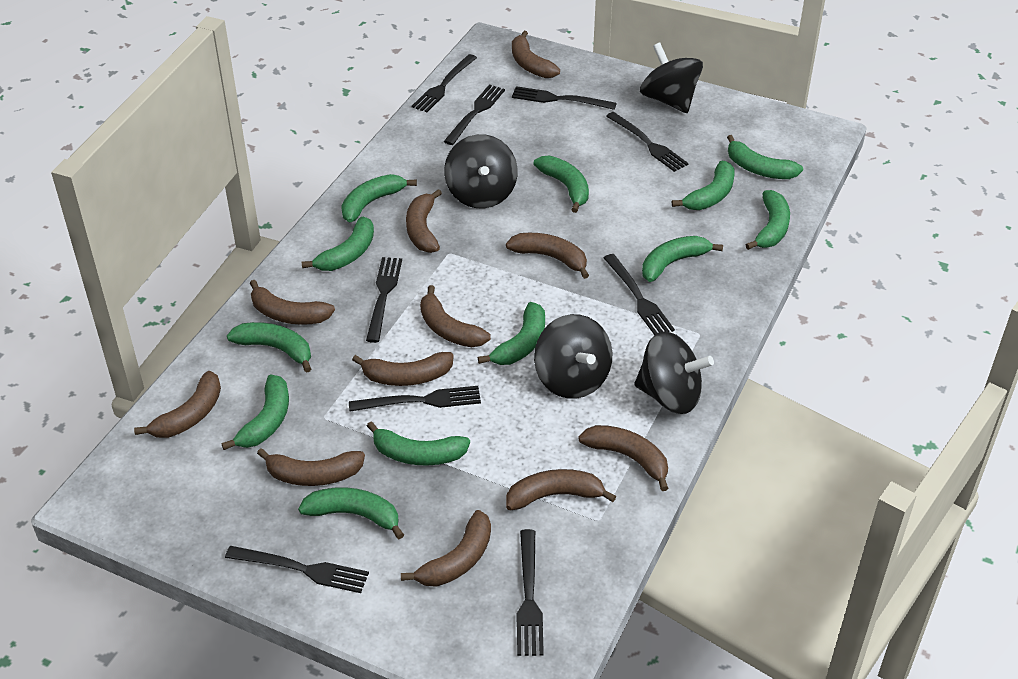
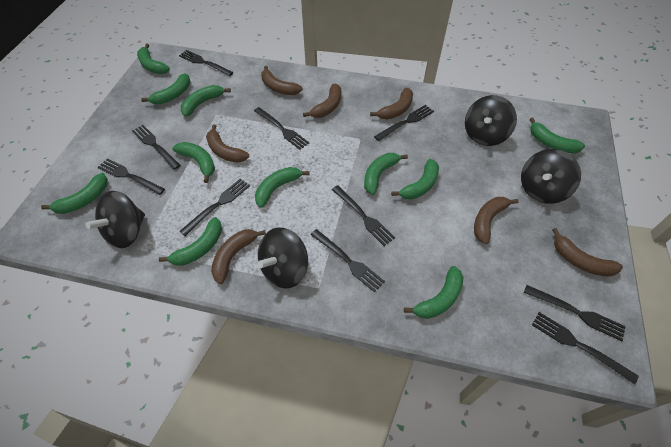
black fork: [225,546,369,593] [349,386,481,412] [366,257,402,343] [412,54,477,113] [443,85,505,145] [512,86,617,110] [517,529,544,656] [604,254,675,335] [606,112,688,172] = 9 -> [98,158,165,195] [132,125,181,170] [179,50,234,76] [179,179,250,236] [254,107,309,150] [310,229,385,292] [332,185,395,246] [374,105,434,141] [524,285,626,341] [532,312,638,385] = 10
brown banana: [134,371,221,438] [250,280,335,325] [257,448,365,486] [352,352,454,386] [401,510,491,587] [406,189,442,253] [420,285,491,347] [506,233,589,279] [506,469,616,510] [512,31,560,78] [578,425,668,491] = 11 -> [206,124,249,163] [211,229,266,284] [261,66,303,95] [303,84,341,118] [370,88,413,120] [474,197,519,244] [552,228,623,277] = 7
green banana: [221,375,289,450] [227,322,311,373] [298,487,404,539] [302,216,374,271] [341,174,417,222] [367,421,470,466] [478,302,545,365] [534,156,589,213] [642,236,723,282] [672,161,735,210] [727,135,803,179] [746,190,790,250] = 12 -> [41,173,108,214] [137,44,170,74] [141,73,191,104] [159,217,222,266] [172,142,215,183] [181,85,231,116] [255,167,309,208] [364,153,408,195] [391,159,439,199] [404,266,463,319] [530,117,585,153] = 11

